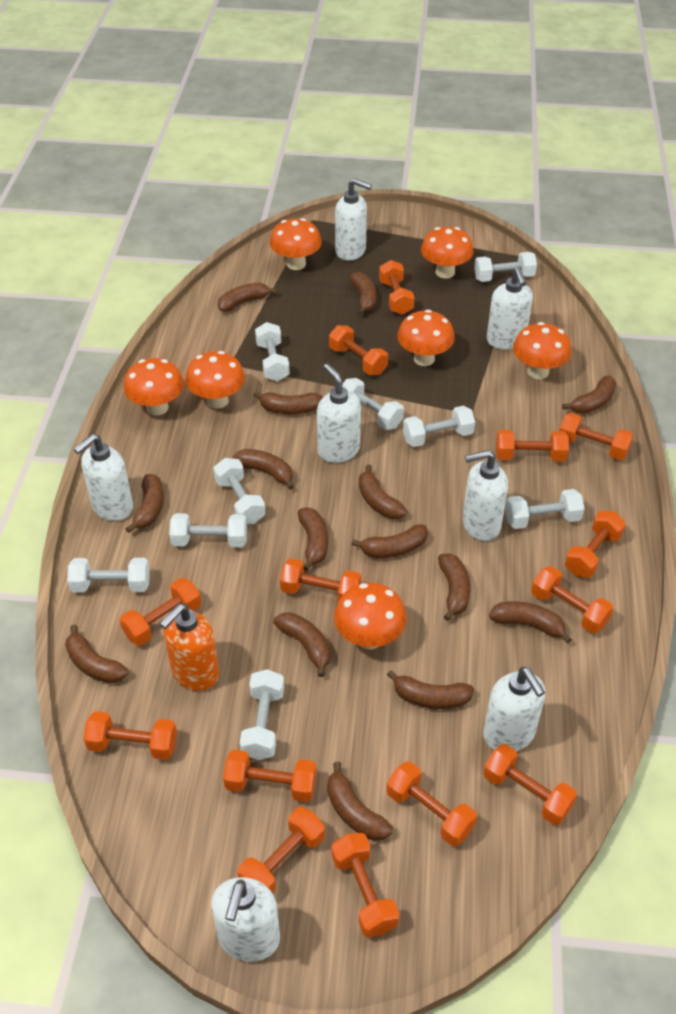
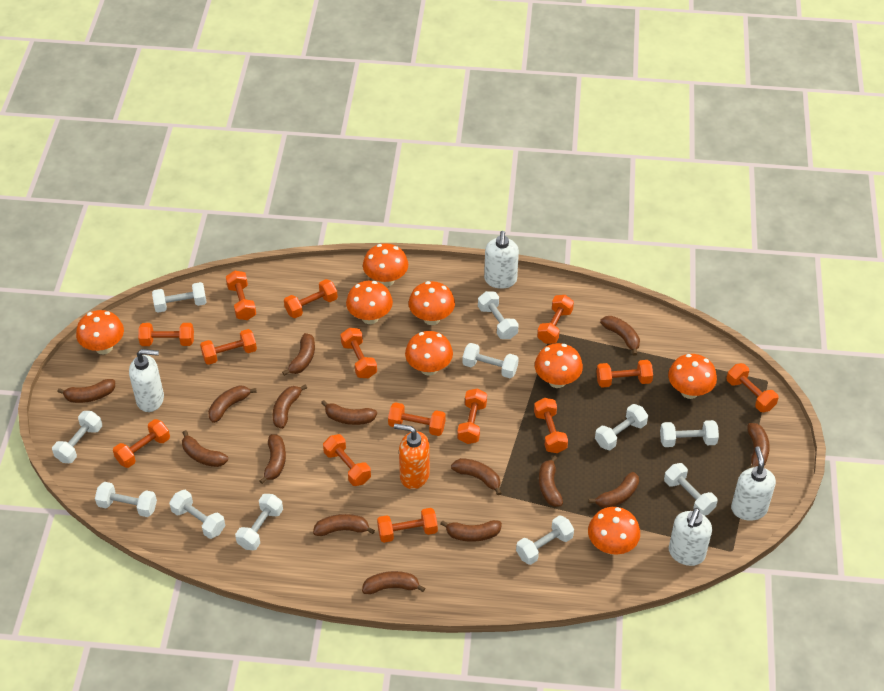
orange mushroom: [124,358,184,416] [185,351,245,409] [269,218,322,270] [334,583,407,649] [397,310,455,366] [421,227,474,278] [513,322,571,379] = 7 -> [76,310,124,355] [346,281,393,324] [363,243,408,287] [405,331,453,376] [408,281,455,325] [535,343,583,388] [588,507,640,555] [668,354,717,399] = 8
white dumbbell: [67,558,150,593] [169,513,247,547] [213,458,265,524] [240,669,284,760] [255,322,290,381] [342,378,404,430] [403,406,475,447] [474,252,537,282] [505,489,584,529] = 9 -> [52,411,102,463] [95,482,157,517] [152,282,207,312] [169,490,225,539] [235,494,283,550] [462,343,519,378] [478,291,519,339] [516,515,574,565] [595,404,648,450] [660,420,719,447] [664,463,718,516] = 11
white soap dispenser: [74,434,133,521] [211,877,280,962] [317,364,361,463] [335,178,372,261] [463,450,508,541] [483,667,545,751] [487,267,533,350] = 7 -> [129,349,164,412] [484,231,519,289] [669,508,712,566] [731,446,776,521] = 4

